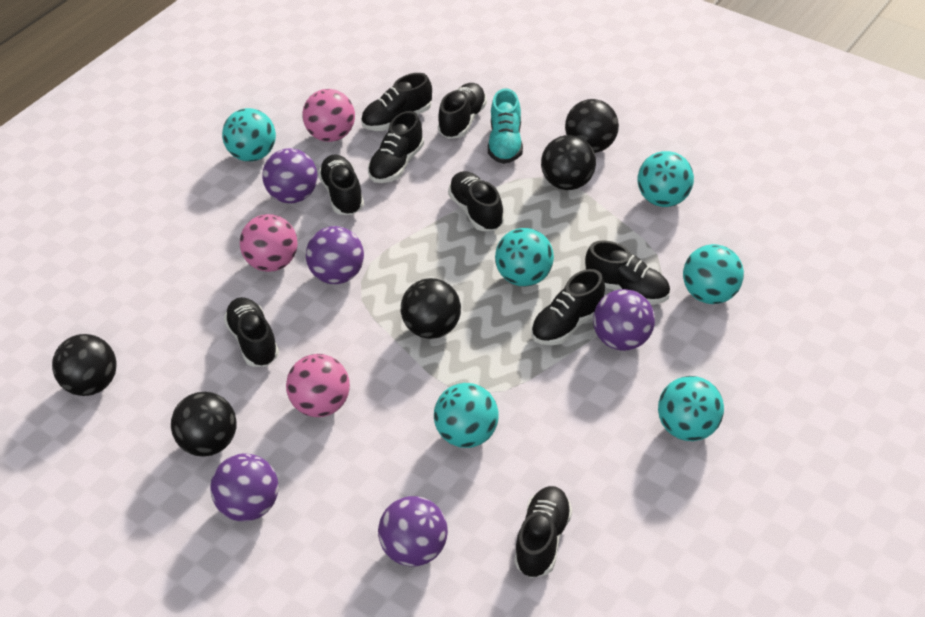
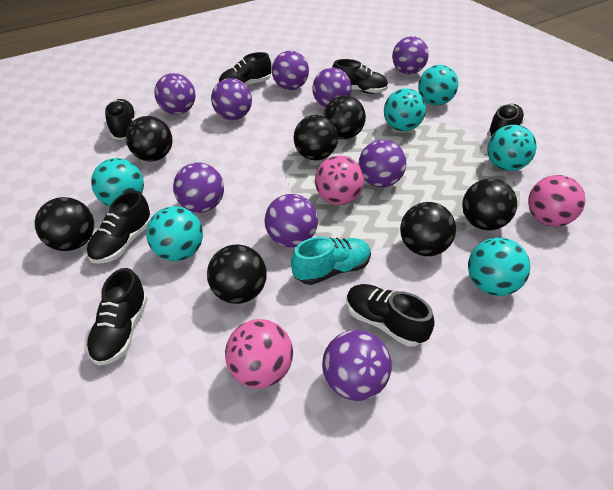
black ball: [52,334,117,396] [171,392,237,456] [401,278,461,339] [541,135,596,190] [565,99,619,153] = 5 -> [35,197,94,251] [126,116,172,162] [207,244,267,304] [294,115,338,160] [323,95,366,139] [400,202,456,256] [462,179,517,230] = 7
black shoe: [224,297,279,367] [318,154,364,215] [361,73,432,131] [368,111,424,183] [438,83,487,139] [448,171,504,231] [514,486,572,578] [532,269,605,345] [585,240,670,305] = 9 -> [86,268,148,366] [87,191,151,264] [105,99,136,140] [219,52,271,86] [332,59,388,94] [346,284,435,346] [487,104,525,138] = 7
purple ball: [210,454,279,521] [262,148,317,203] [306,226,364,284] [378,496,448,567] [593,289,655,351] = 5 -> [154,73,196,115] [173,162,224,213] [211,78,252,120] [265,194,318,247] [272,51,309,90] [312,68,352,108] [322,330,392,401] [359,139,406,187] [392,36,429,74] = 9

